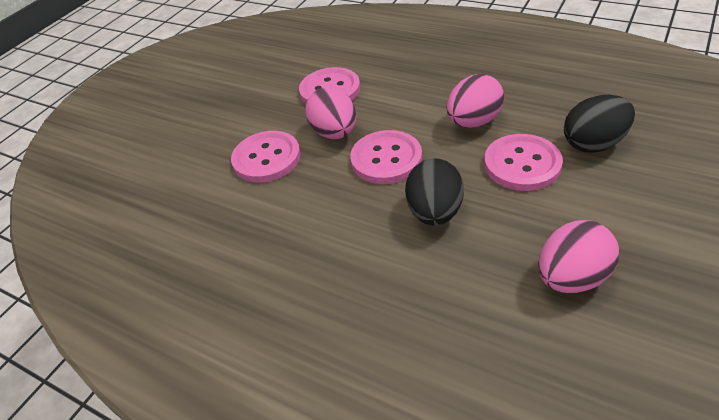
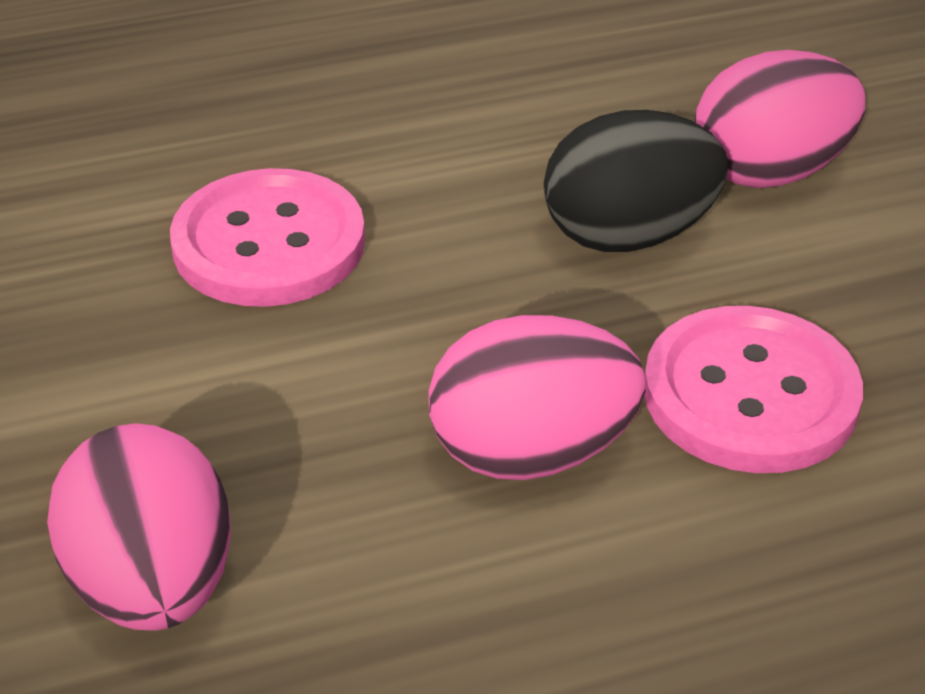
black egg: [405,158,464,226] [564,95,635,153] = 2 -> [544,110,728,252] = 1
pink button: [231,131,301,183] [299,67,360,104] [350,130,422,184] [484,134,563,191] = 4 -> [170,168,365,307] [645,306,863,473] = 2

